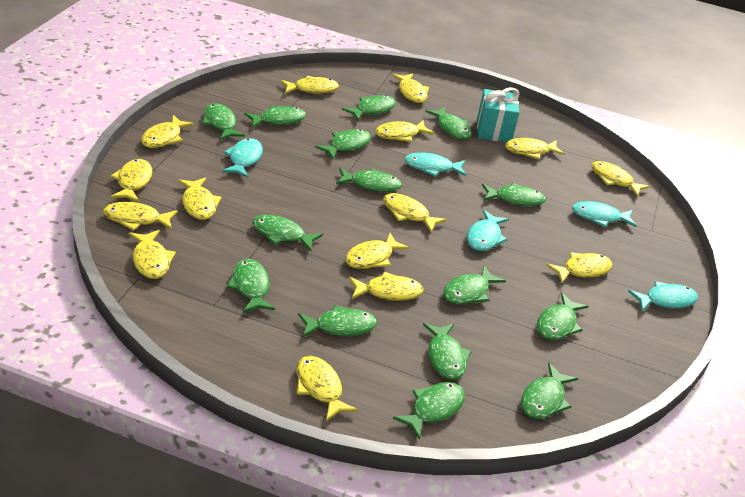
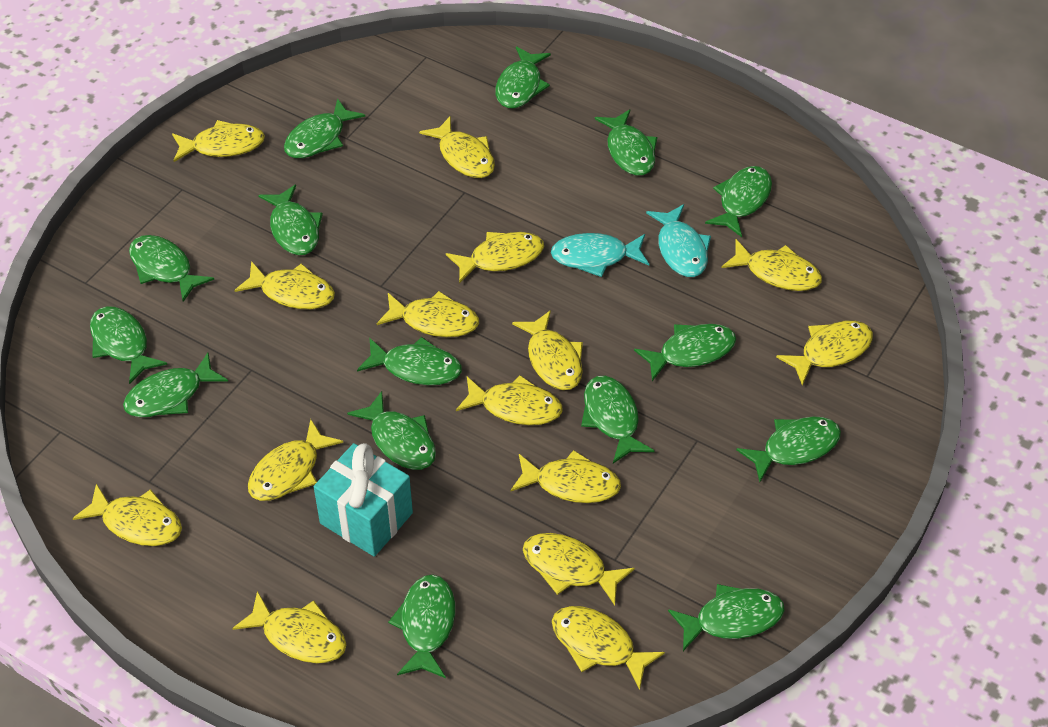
turquoise fish: [222,138,263,178] [405,153,466,176] [467,210,509,251] [572,201,637,227] [628,281,698,311] = 5 -> [551,233,649,277] [646,204,711,277] = 2

